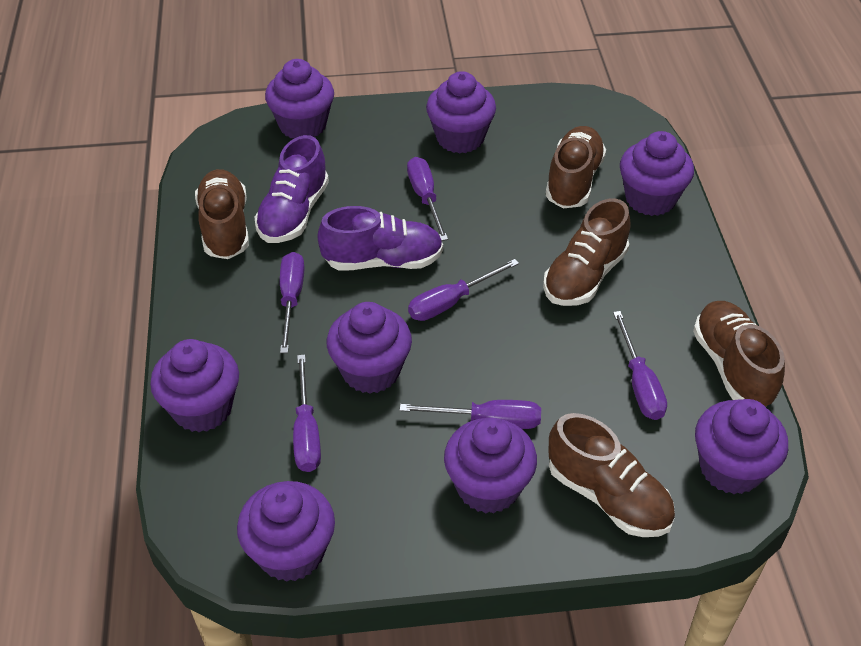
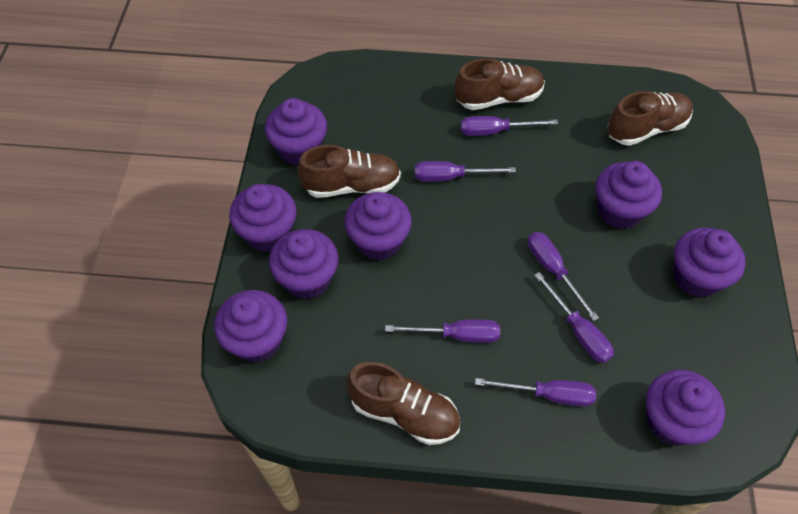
brown shoe: [195,169,249,259] [543,198,631,306] [545,126,606,209] [549,413,675,537] [693,301,785,407] = 5 -> [297,145,401,198] [346,362,460,445] [455,58,545,110] [608,91,693,146] = 4
purple shoe: [254,135,329,243] [317,206,443,271] = 2 -> none = 0

